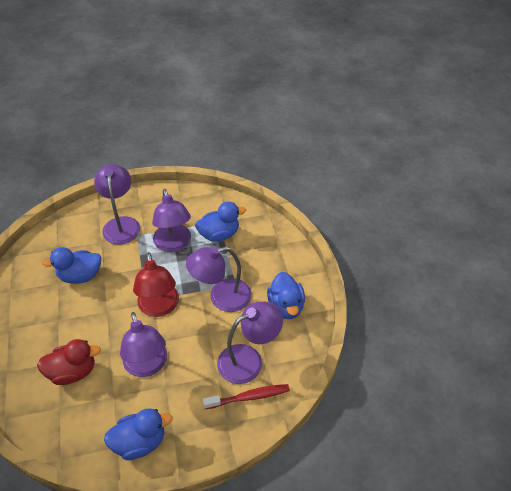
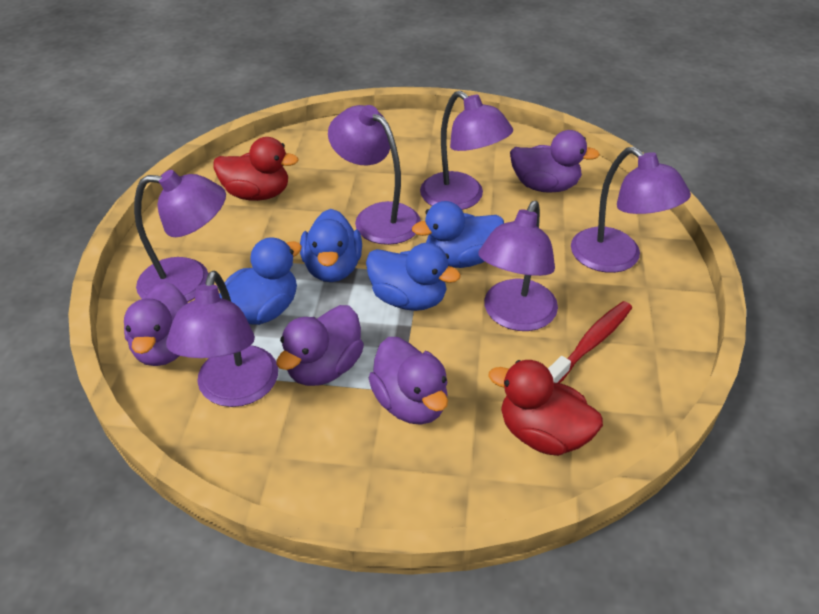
purple duck: none = 0 -> [124,281,188,366] [276,305,364,386] [368,337,448,425] [510,130,600,193] = 4
purple lamp: [94,164,140,245] [120,312,167,377] [152,189,191,252] [186,246,252,312] [217,301,283,384] = 5 -> [134,170,226,302] [166,271,278,407] [328,105,421,245] [420,91,513,210] [478,201,558,331] [571,147,691,273] = 6
red duck: [37,339,101,385] = 1 -> [214,137,299,201] [488,360,603,456] = 2
red lamp: [133,252,179,317] = 1 -> none = 0

